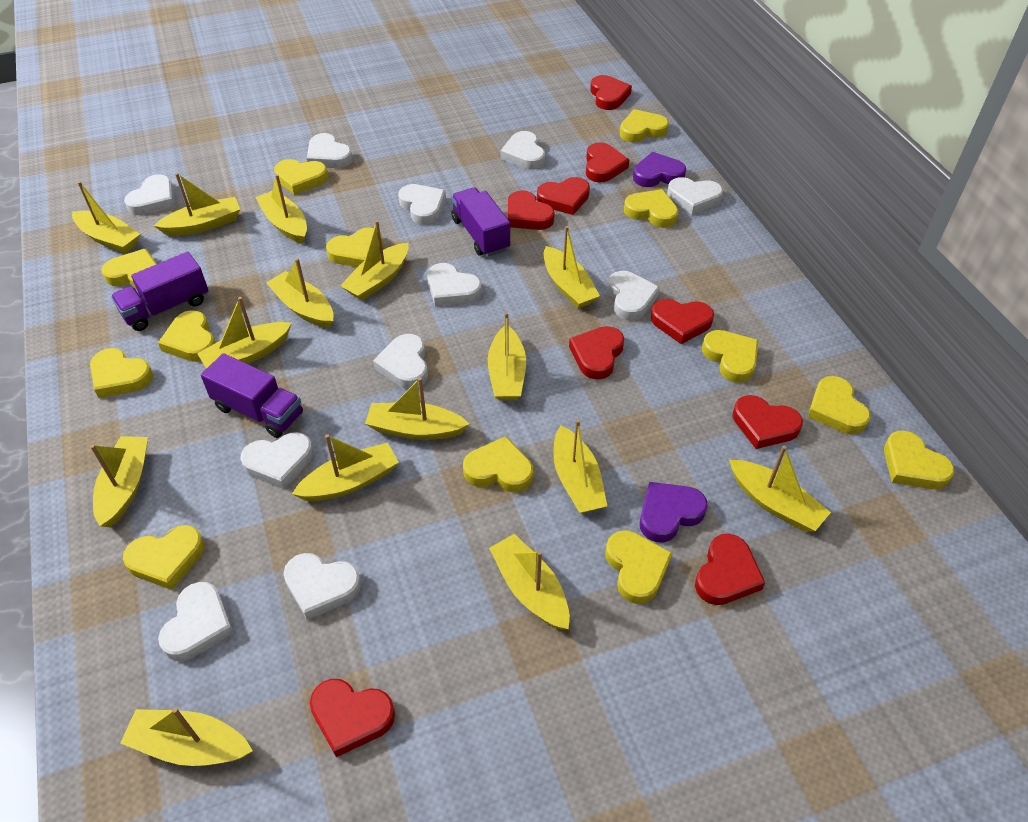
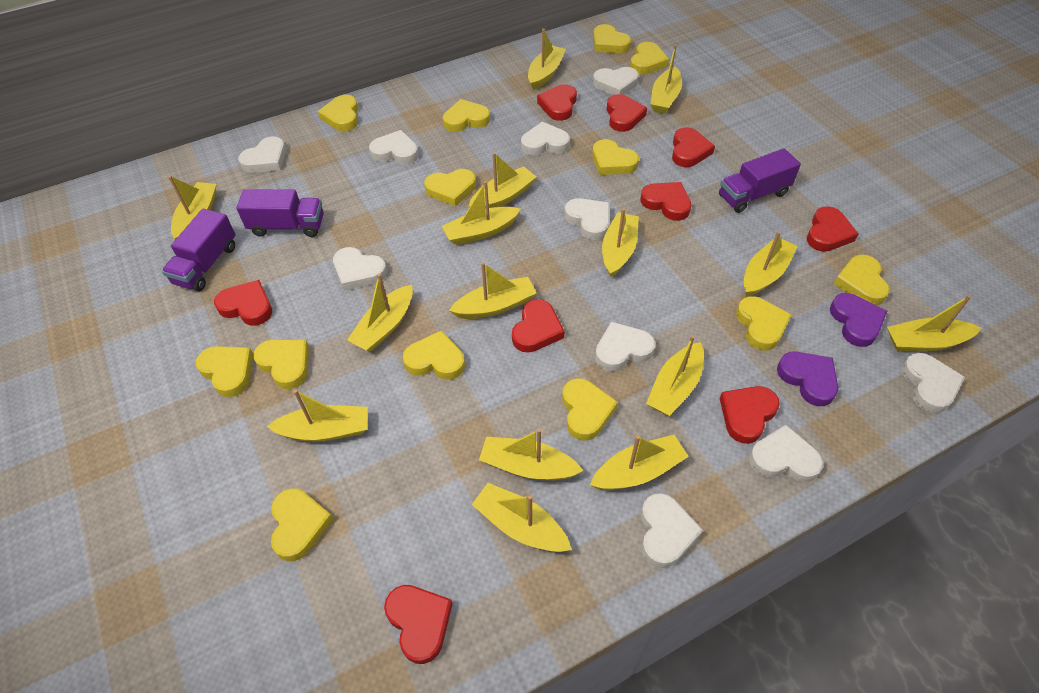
white heart: [124,174,175,215] [158,582,234,661] [240,432,313,489] [283,553,361,620] [307,133,353,168] [373,334,428,389] [398,184,446,225] [427,263,482,306] [500,131,545,170] [608,271,660,321] [667,177,723,215] = 11 -> [238,136,286,173] [333,247,387,291] [369,130,419,165] [521,122,570,156] [564,198,610,240] [593,67,639,95] [595,322,655,372] [641,493,703,568] [749,425,823,482] [901,353,965,413] = 10

